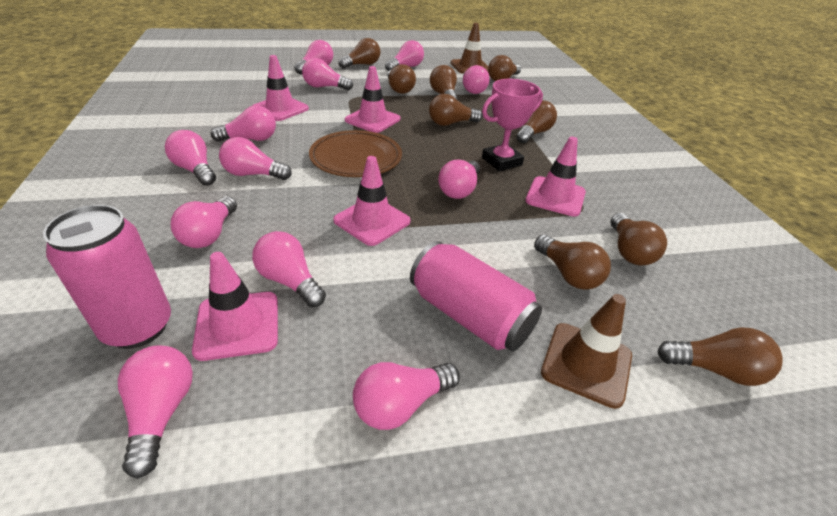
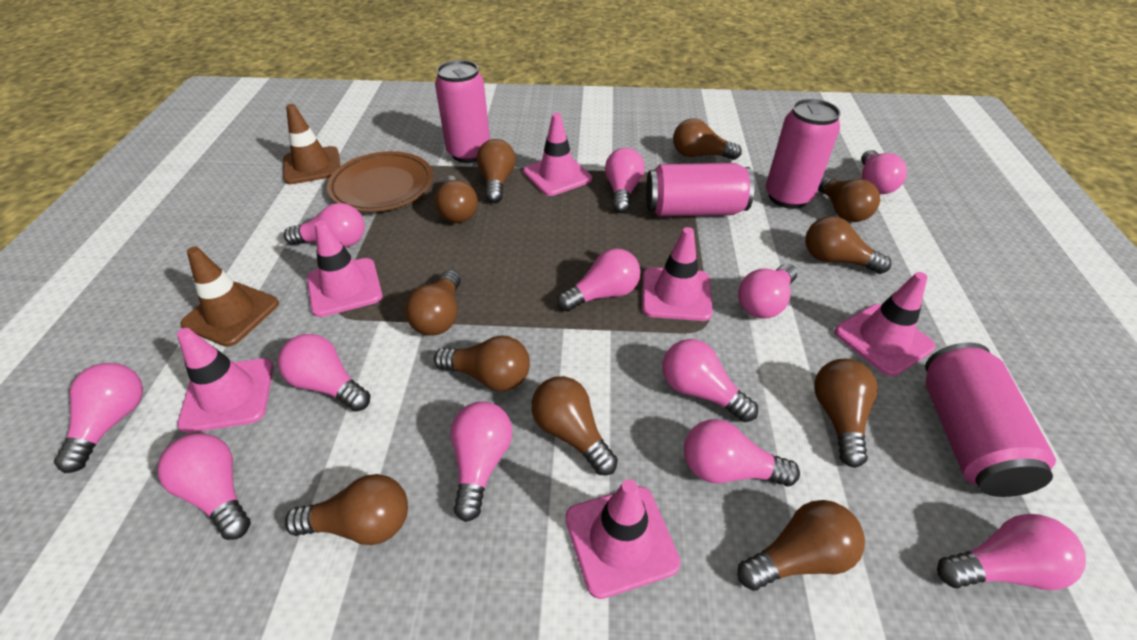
brown light bulb: [338,38,380,69] [387,64,416,94] [429,94,483,126] [430,65,458,100] [488,55,521,81] [517,100,557,143] [534,235,611,290] [611,213,667,266] [657,327,783,386] = 9 -> [285,474,408,545] [405,270,461,335] [434,336,530,391] [435,176,478,223] [477,139,516,203] [531,376,618,475] [673,118,742,160] [737,500,865,591] [805,216,891,274] [814,359,878,468] [818,175,880,222] = 11
pink can: [43,205,171,349] [410,241,542,351] = 2 -> [435,60,490,163] [646,163,755,217] [766,99,841,209] [925,342,1056,497] = 4
pink traffic cone: [192,252,278,361] [252,55,309,121] [333,156,411,246] [345,66,400,133] [526,137,586,217] = 5 -> [177,328,274,433] [307,220,382,317] [523,113,592,196] [565,479,681,599] [642,227,713,321] [835,272,935,376] = 6
pink trophy: [482,79,543,171] = 1 -> none = 0

